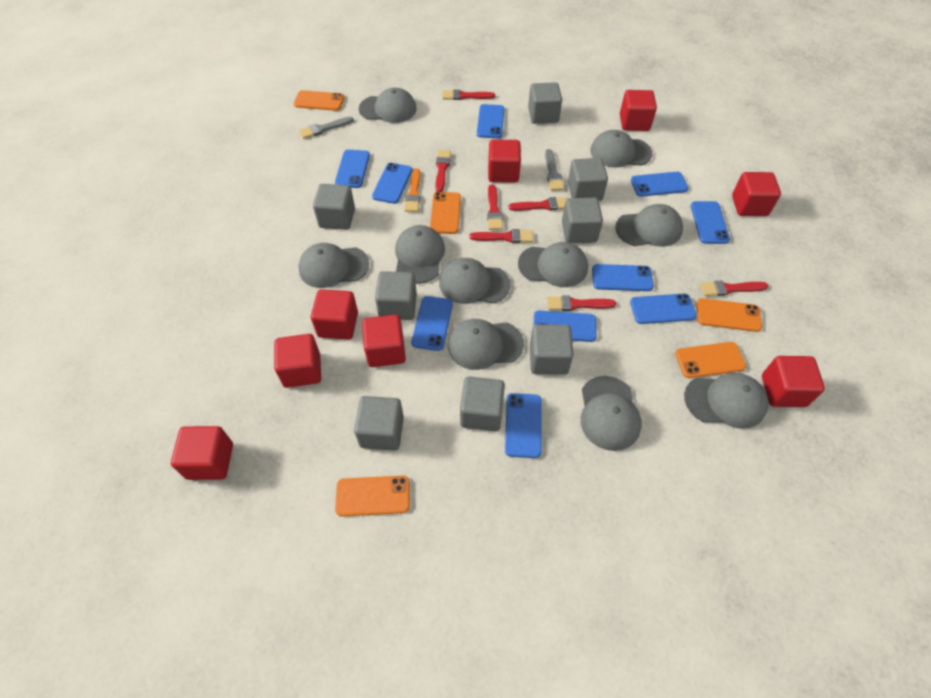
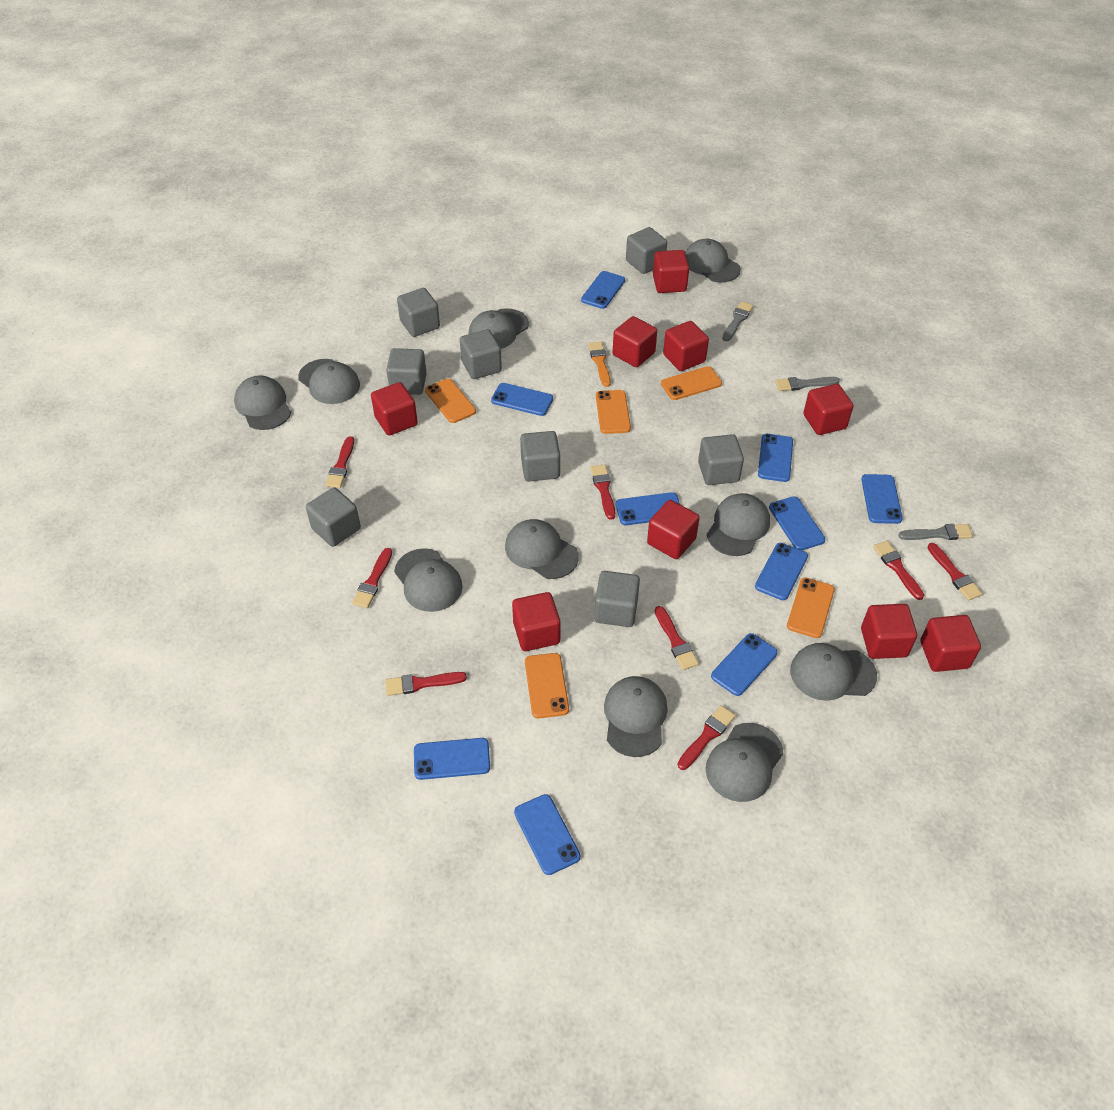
grey brush: [299,117,354,139] [545,149,564,191] = 2 -> [723,301,753,341] [775,377,840,391] [898,524,973,540] = 3
red brush: [435,150,451,192] [442,89,495,100] [470,229,533,243] [487,184,503,230] [508,197,568,211] [547,295,616,311] [700,281,768,296] = 7 -> [325,436,354,488] [352,548,392,608] [385,672,467,696] [590,465,615,520] [655,606,699,670] [677,705,736,770] [873,541,924,600] [927,543,983,601] = 8
red cube: [171,426,233,480] [274,334,321,388] [311,289,358,340] [362,314,406,367] [488,139,521,183] [620,90,657,131] [732,172,781,216] [762,356,825,407] = 8 -> [371,382,418,435] [512,592,561,651] [613,316,657,367] [647,500,700,559] [653,250,689,293] [663,321,709,371] [803,384,853,435] [861,604,917,659] [920,615,981,672] = 9

